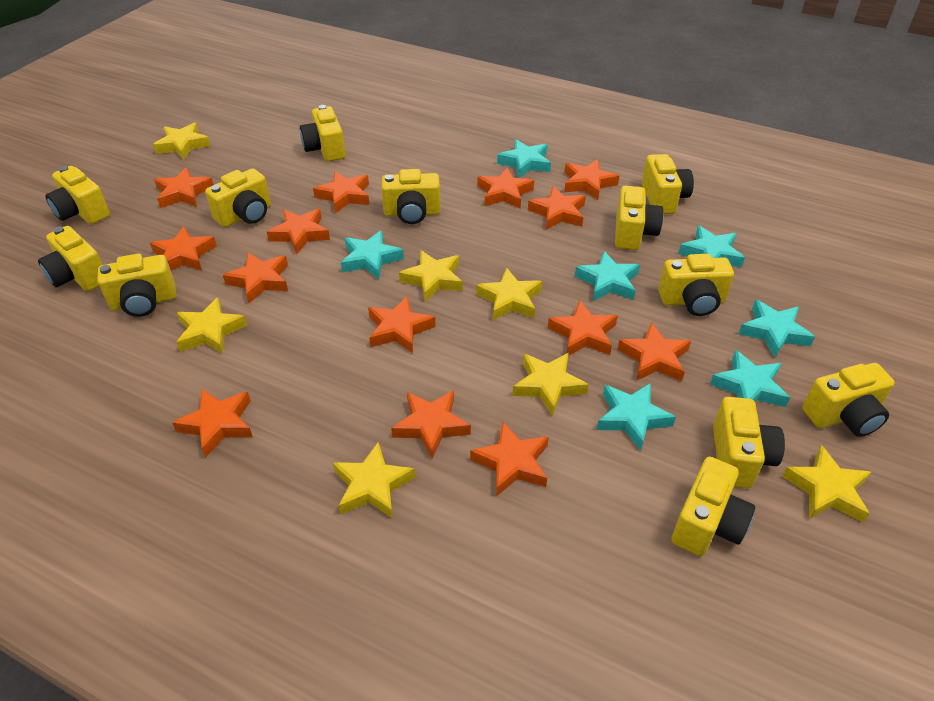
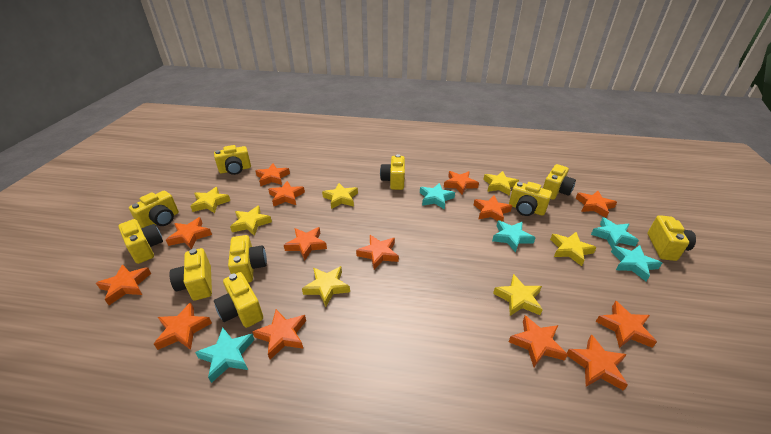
turquoise star: [341,230,404,280] [497,139,551,178] [575,251,640,301] [596,383,676,451] [678,225,745,267] [710,350,790,407] [738,300,815,358] = 7 -> [195,328,255,383] [420,183,455,209] [492,220,536,253] [591,217,639,249] [611,245,662,281] = 5
yellow camera: [38,226,103,291] [45,166,110,224] [98,254,176,317] [205,168,271,227] [300,105,346,162] [381,169,440,224] [615,186,663,250] [642,154,694,214] [658,254,734,316] [672,457,755,556] [713,397,785,488] [802,363,895,437] = 12 -> [118,219,163,264] [129,191,179,228] [169,248,212,301] [214,145,251,175] [214,272,263,328] [228,235,267,283] [380,154,405,190] [509,182,552,216] [543,164,576,200] [647,215,696,261] = 10

